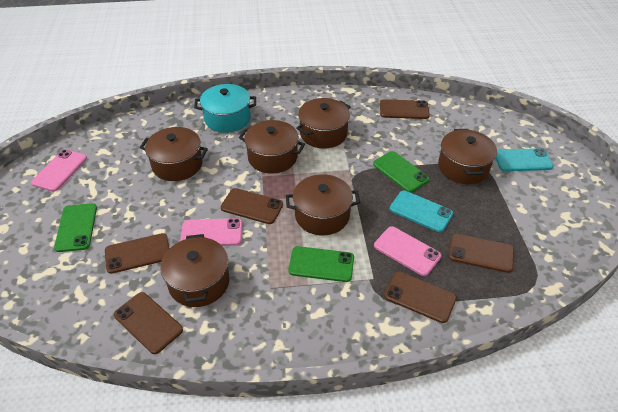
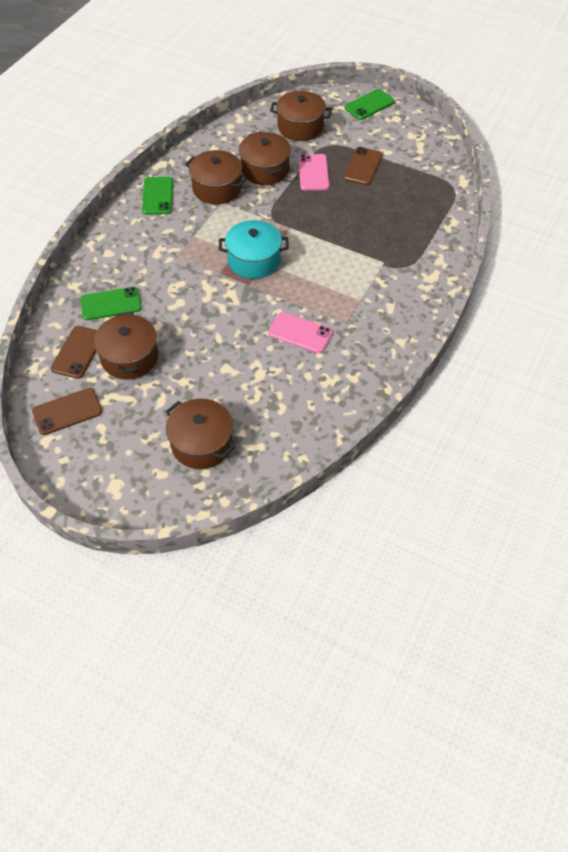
brown phone: [105,233,170,274] [114,292,183,354] [221,188,283,224] [380,99,430,119] [384,271,457,323] [449,234,514,273] = 6 -> [32,388,102,435] [51,326,97,379] [343,147,383,185] = 3
brown pot: [140,127,208,181] [160,234,230,307] [239,120,305,174] [286,174,360,235] [297,98,350,149] [438,129,497,184] = 6 -> [94,312,158,380] [166,399,235,469] [185,150,247,204] [239,132,291,185] [270,91,332,141] = 5
pink phone: [31,150,87,192] [180,218,243,246] [374,226,441,276] = 3 -> [268,312,333,353] [298,154,329,190] = 2
turquoise phone: [390,190,453,232] [496,148,553,171] = 2 -> none = 0

